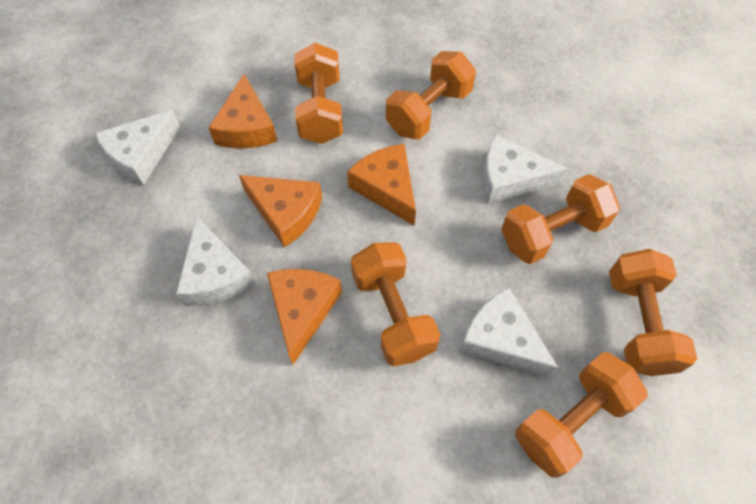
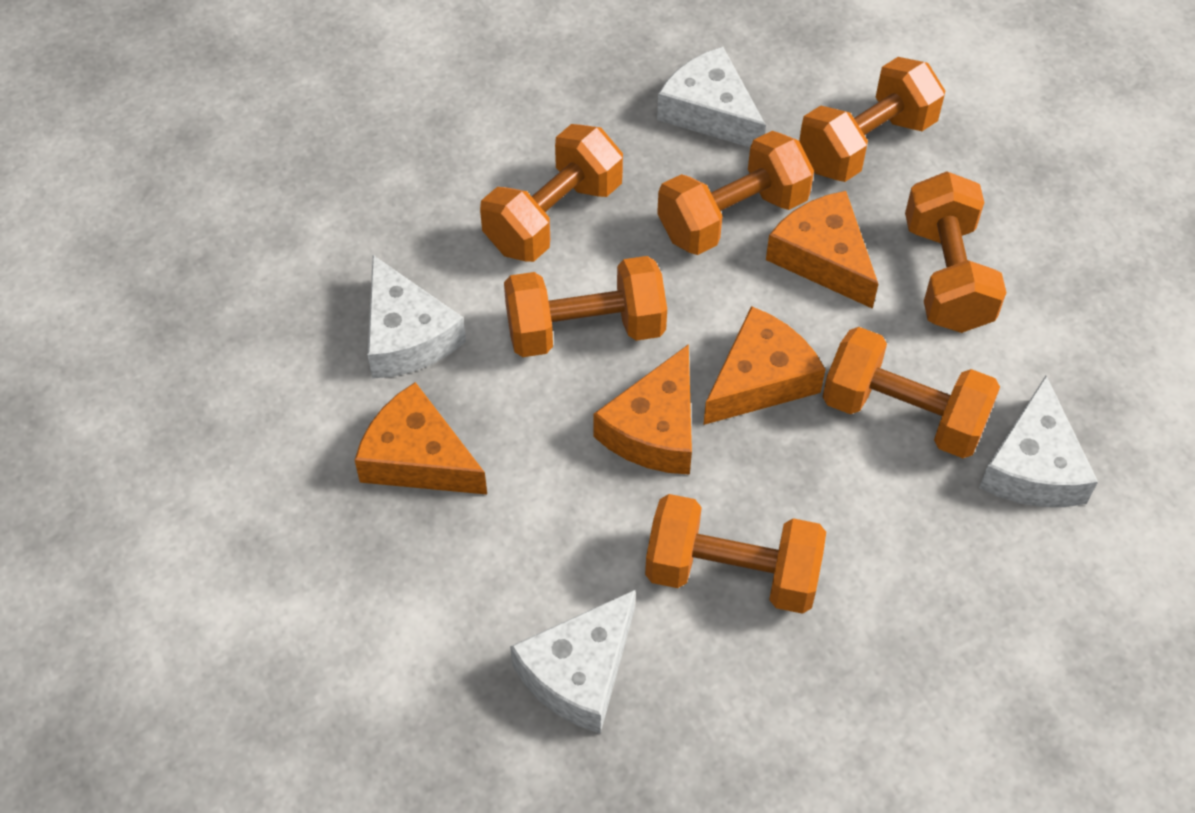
orange dumbbell: [294,43,343,144] [351,242,441,366] [386,51,476,139] [501,174,620,264] [515,352,648,477] [609,249,697,376] = 6 -> [480,124,623,262] [504,256,667,357] [645,494,826,614] [657,131,814,255] [799,57,945,182] [822,327,1000,458] [905,172,1007,333] = 7

